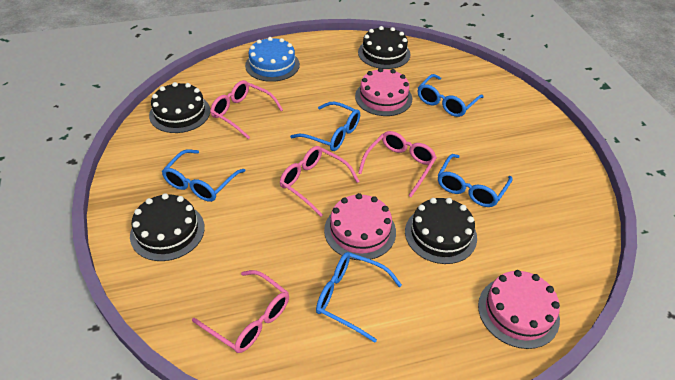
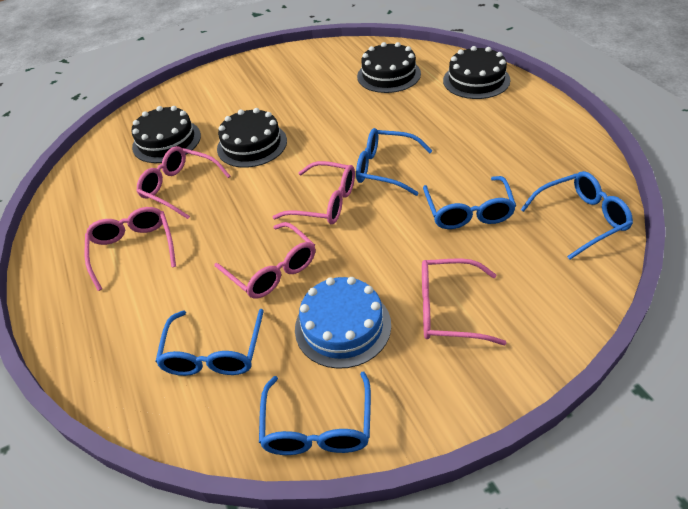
pink cake: [324,193,396,260] [355,68,412,116] [478,270,560,349] = 3 -> none = 0
pink glasses: [192,270,289,353] [210,80,283,139] [280,146,360,217] [358,131,437,197] = 4 -> [85,207,176,291] [136,146,230,219] [215,222,315,299] [273,161,355,224] [422,258,506,345] = 5

